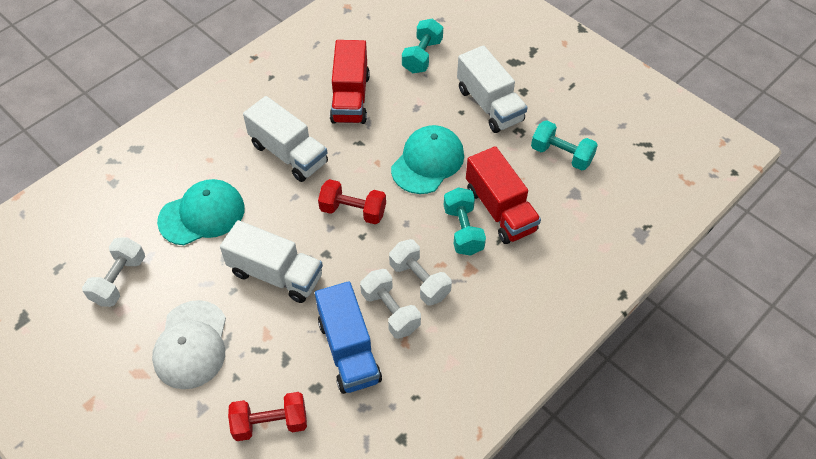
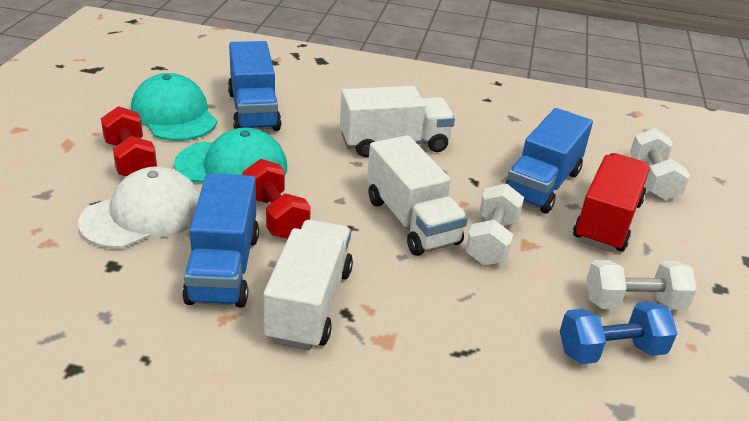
blue dumbbell: none = 0 -> [560,302,677,364] = 1
blue truck: [315,281,382,394] = 1 -> [182,173,259,307] [228,41,281,131] [505,108,593,214] = 3
red truck: [330,40,370,124] [466,146,541,244] = 2 -> [573,153,650,252] = 1
turquoise dumbbell: [402,19,443,73] [444,187,486,256] [531,120,598,171] = 3 -> none = 0

